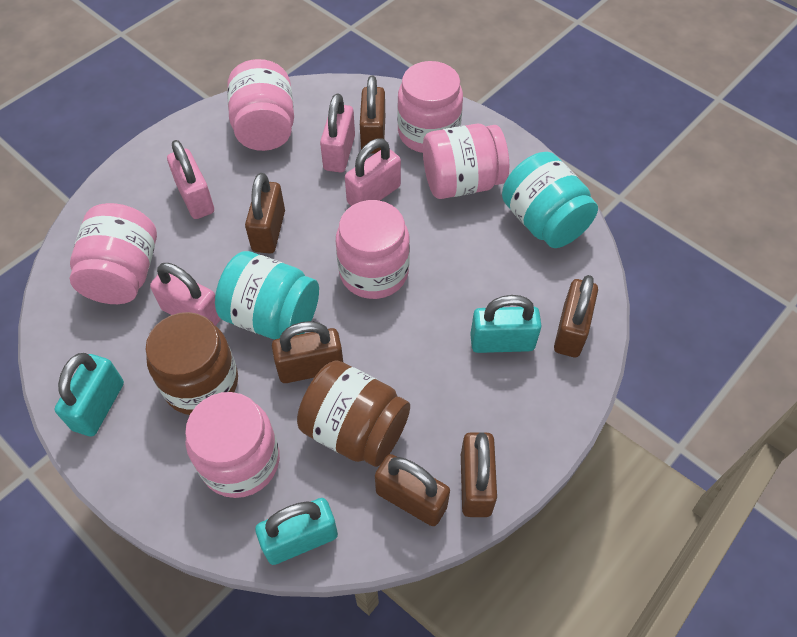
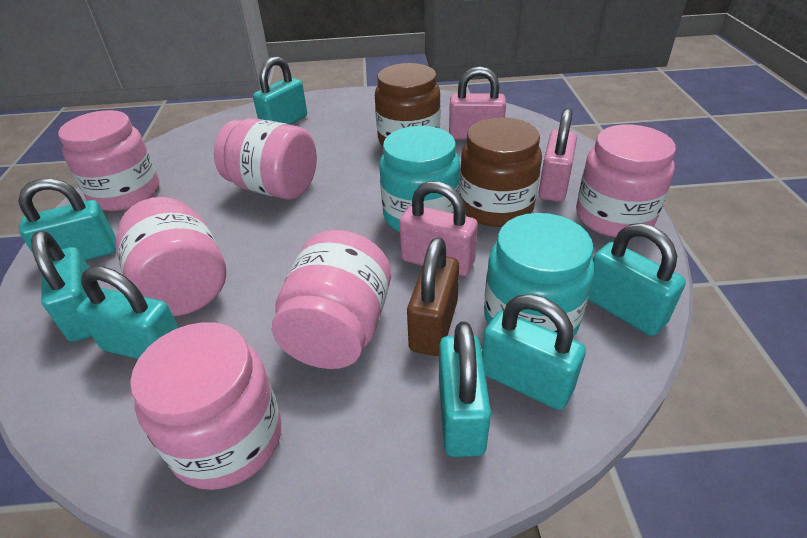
brown padlock: [245,173,285,253] [272,321,343,383] [360,75,385,154] [375,454,450,526] [461,432,497,517] [554,275,598,357] = 6 -> [407,237,459,356] = 1
pink padlock: [150,263,221,326] [167,140,214,219] [320,94,355,173] [345,138,401,206] = 4 -> [399,181,478,276] [449,66,506,140] [539,108,577,202] = 3
turquoise padlock: [54,353,124,437] [255,498,338,565] [470,295,541,353] = 3 -> [18,178,116,261] [31,231,100,342] [76,266,179,359] [253,57,307,125] [439,321,491,457] [482,294,586,410] [588,223,686,336] = 7

